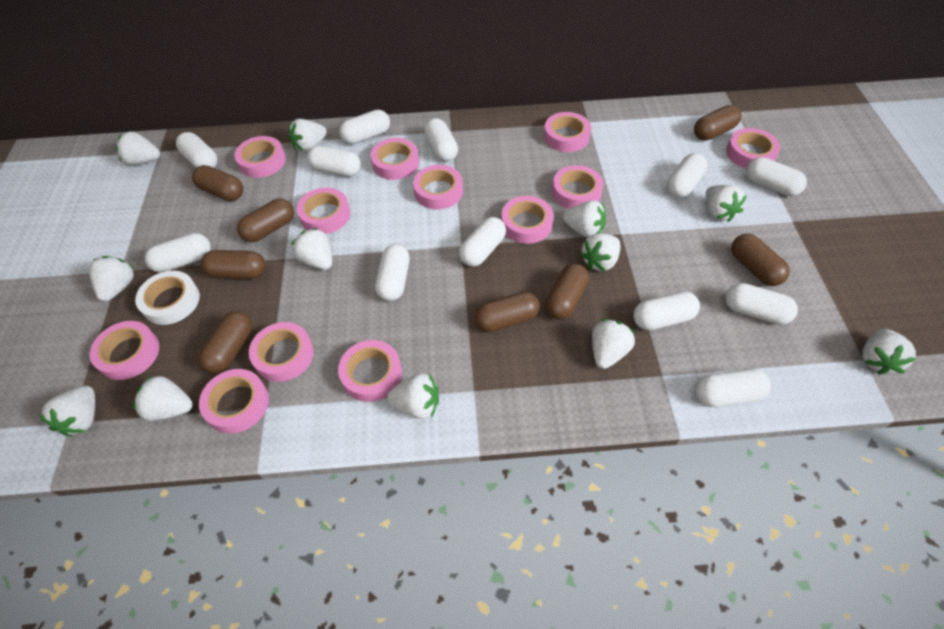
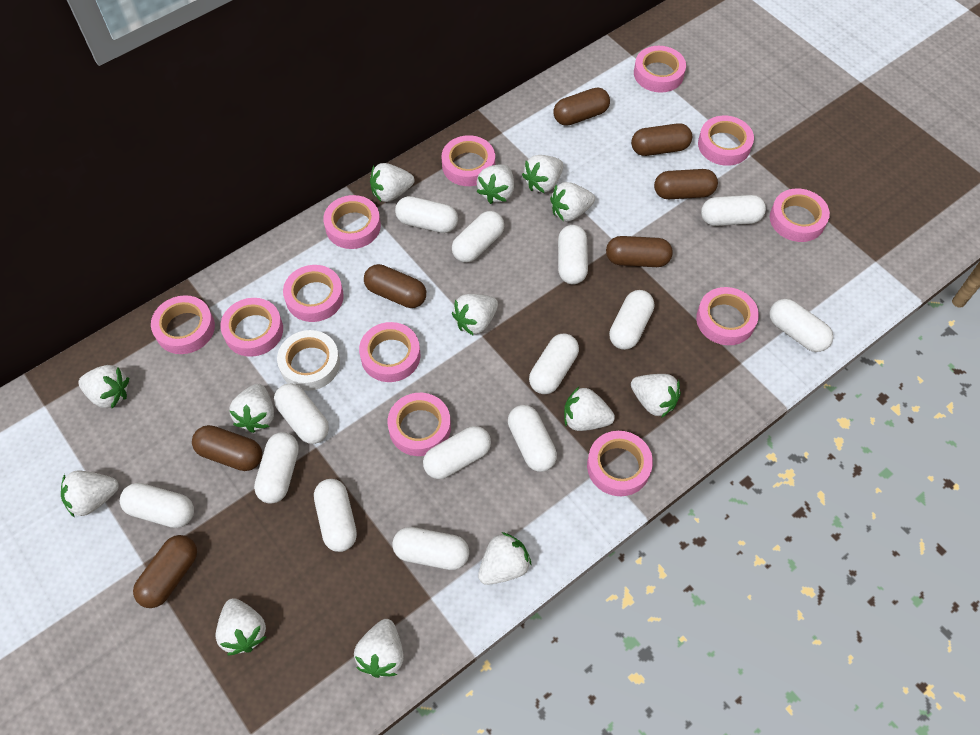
brown capsule: [192,165,243,201] [199,311,252,374] [201,250,266,279] [237,198,294,242] [474,291,539,333] [545,264,589,319] [694,105,741,141] [731,234,790,286] = 8 -> [133,535,197,608] [192,425,262,471] [364,264,426,308] [554,88,610,126] [606,236,673,267] [631,123,692,156] [654,169,718,199] = 7
white capsule: [145,233,211,273] [176,132,217,168] [307,146,361,176] [339,109,390,144] [375,244,409,301] [424,118,458,162] [459,217,506,267] [633,291,700,330] [667,153,707,198] [695,369,771,407] [725,283,798,325] [746,157,807,196] = 12 -> [120,483,194,528] [254,432,299,504] [274,384,329,444] [314,479,357,552] [392,527,469,570] [395,196,458,233] [423,426,491,479] [452,211,504,263] [508,405,557,472] [529,334,579,394] [558,225,588,285] [609,290,654,350] [701,195,766,226] [769,299,833,352] = 14
white strawberry: [39,386,95,437] [89,256,134,302] [116,131,160,165] [133,375,193,421] [288,119,327,152] [291,228,332,270] [387,373,439,419] [563,200,606,238] [580,233,620,271] [592,319,635,369] [706,185,747,222] [862,329,917,375] = 12 -> [61,471,119,518] [78,365,129,408] [216,598,266,655] [229,384,274,433] [354,619,404,678] [370,163,414,202] [452,294,498,336] [476,164,514,204] [478,532,531,585] [522,155,563,193] [550,182,595,221] [564,387,615,431] [631,374,681,418] = 13

